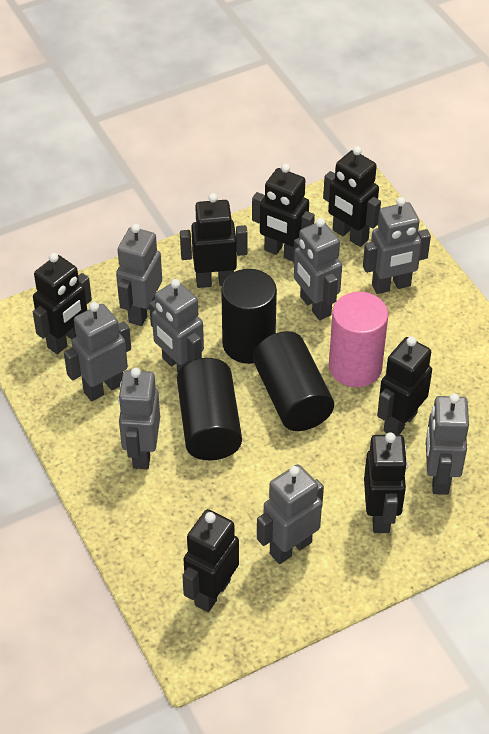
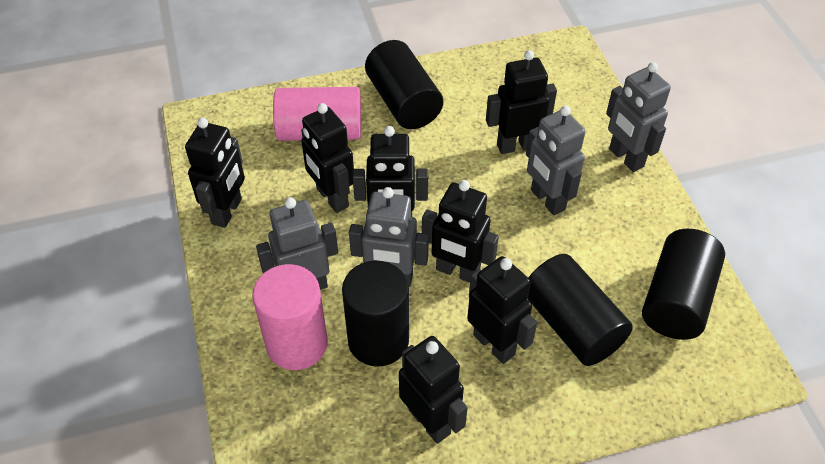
black cylinder: [177,358,242,460] [221,269,277,364] [253,331,334,431] = 3 -> [342,261,409,367] [365,40,443,129] [527,254,633,366] [642,229,725,340] = 4
grey robot: [64,302,131,401] [116,224,162,326] [118,368,160,469] [149,279,204,372] [257,464,324,564] [293,218,342,320] [363,197,431,294] [426,393,469,495] = 8 -> [256,197,338,290] [349,187,429,287] [526,106,585,215] [606,62,671,172] = 4
pink cylinder: [329,292,388,387] = 1 -> [252,264,328,370] [273,87,361,141] = 2

